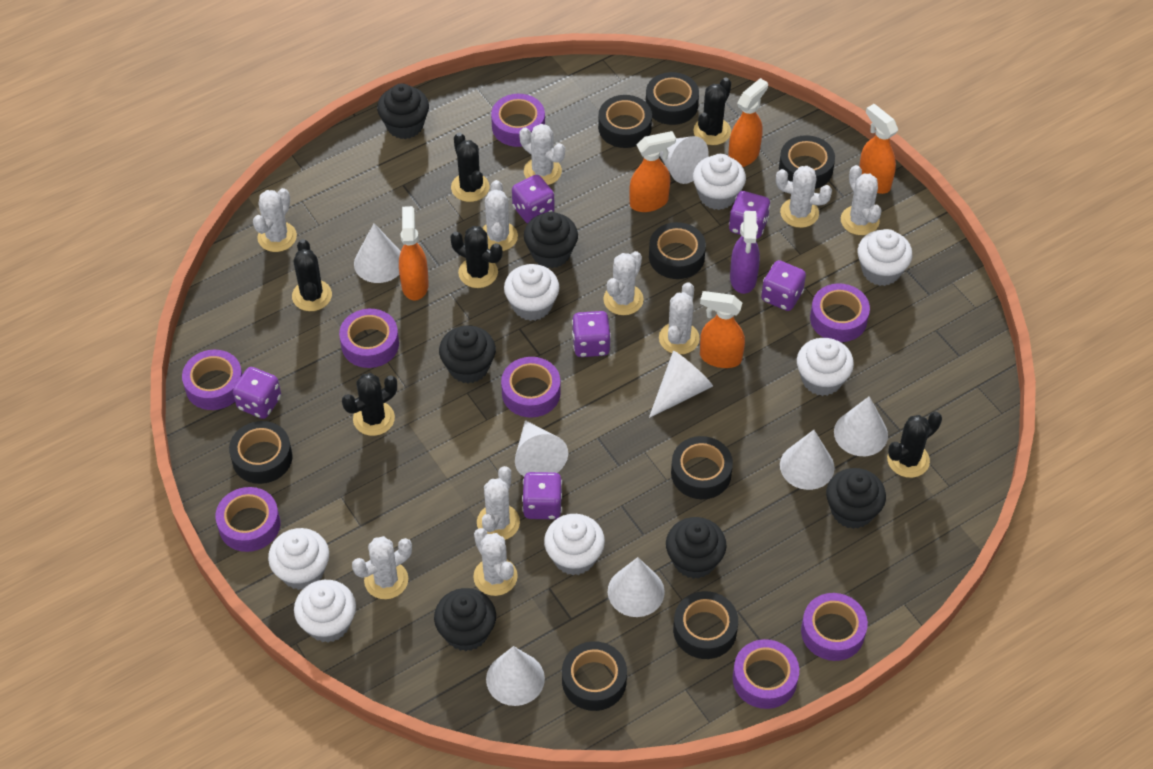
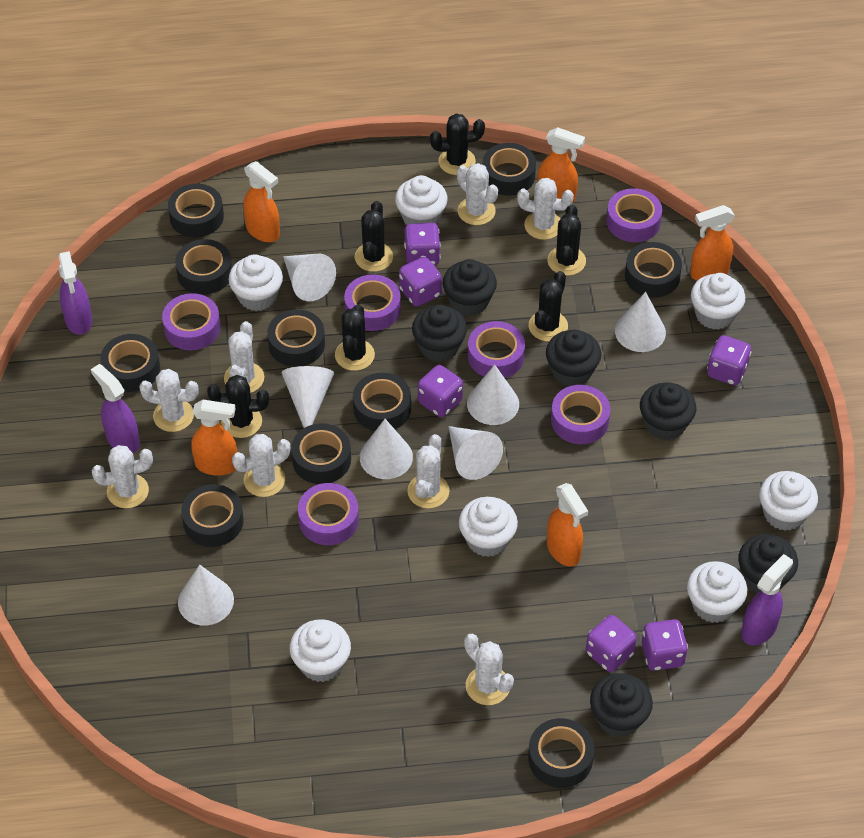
black tape: [229,421,293,484] [562,641,627,711] [598,95,652,148] [646,72,699,125] [649,222,706,279] [671,436,733,499] [673,591,738,659] [779,135,835,189] = 8 -> [100,334,160,392] [168,184,224,237] [175,239,232,295] [181,484,244,547] [267,309,325,367] [291,423,351,484] [353,373,411,431] [483,143,536,196] [528,718,594,788] [625,242,682,298] = 10
purple spray bottle: [730,211,760,294] = 1 -> [58,251,92,335] [91,364,140,453] [741,554,793,645] = 3
purple tape: [182,350,243,410] [215,487,280,552] [339,309,399,368] [491,94,545,147] [501,357,561,418] [733,639,799,709] [801,593,868,661] [810,283,870,342] = 8 -> [162,293,221,350] [298,483,359,545] [344,274,401,331] [468,321,525,378] [551,385,610,444] [606,188,662,242] = 6
white cactus: [253,188,297,252] [352,536,412,599] [473,528,518,596] [477,466,520,540] [482,180,518,251] [519,124,565,185] [603,251,644,315] [659,282,700,355] [776,166,832,228] [841,165,881,235] = 10 -> [91,445,153,508] [139,369,199,432] [224,321,264,393] [232,434,290,497] [407,434,449,509] [457,163,498,225] [464,634,514,705] [517,178,574,240] = 8
white cone: [354,223,401,283] [486,646,545,706] [515,420,568,476] [608,557,665,617] [649,351,713,418] [660,136,709,184] [780,430,835,490] [834,396,888,456] = 8 -> [178,565,234,626] [281,366,334,428] [283,254,336,301] [360,419,413,479] [448,426,503,480] [467,365,519,425] [615,292,666,352] = 7

